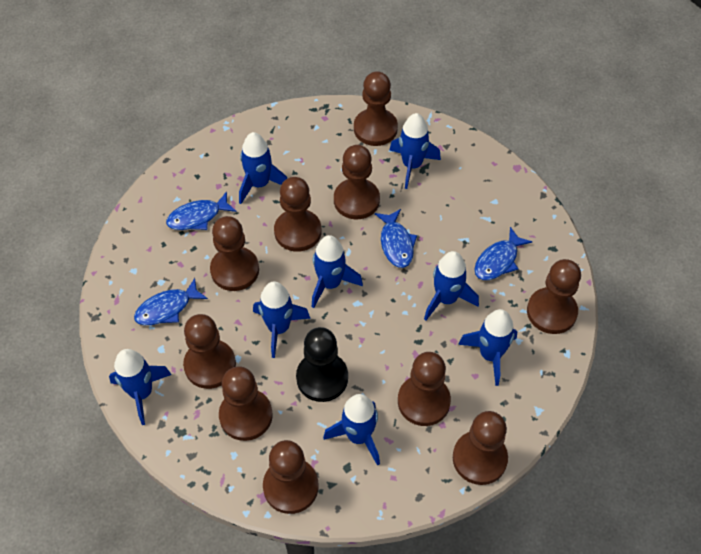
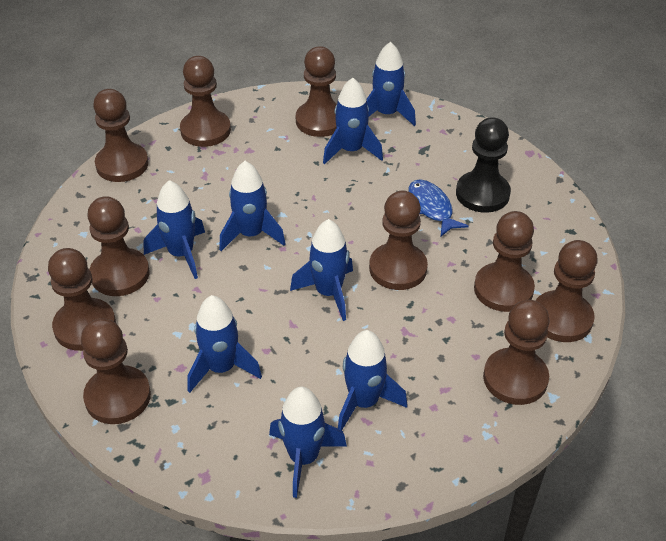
blue fish: [134,278,208,325] [166,191,237,230] [375,209,417,268] [474,227,532,280] = 4 -> [408,179,468,236] = 1

